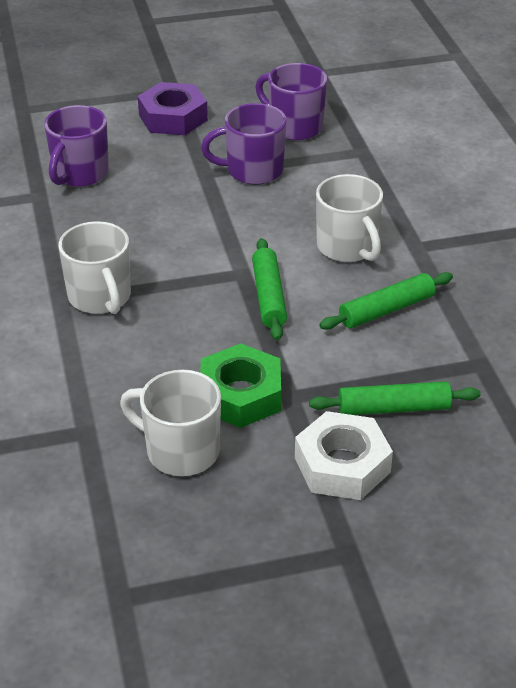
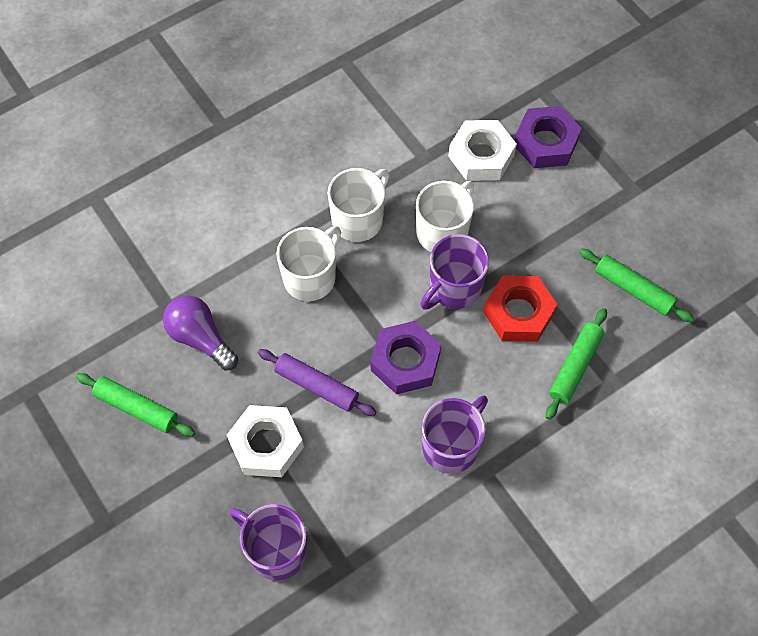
green nut: [200,343,281,428] = 1 -> none = 0
purple light bulb: none = 0 -> [163,295,238,371] = 1
purple nut: [138,82,208,135] = 1 -> [371,321,441,395] [515,106,582,168] = 2
purple rolling pin: none = 0 -> [258,349,376,416] = 1
red nut: none = 0 -> [484,275,558,342] = 1
white nut: [295,411,393,500] = 1 -> [227,405,304,477] [448,120,517,181] = 2

